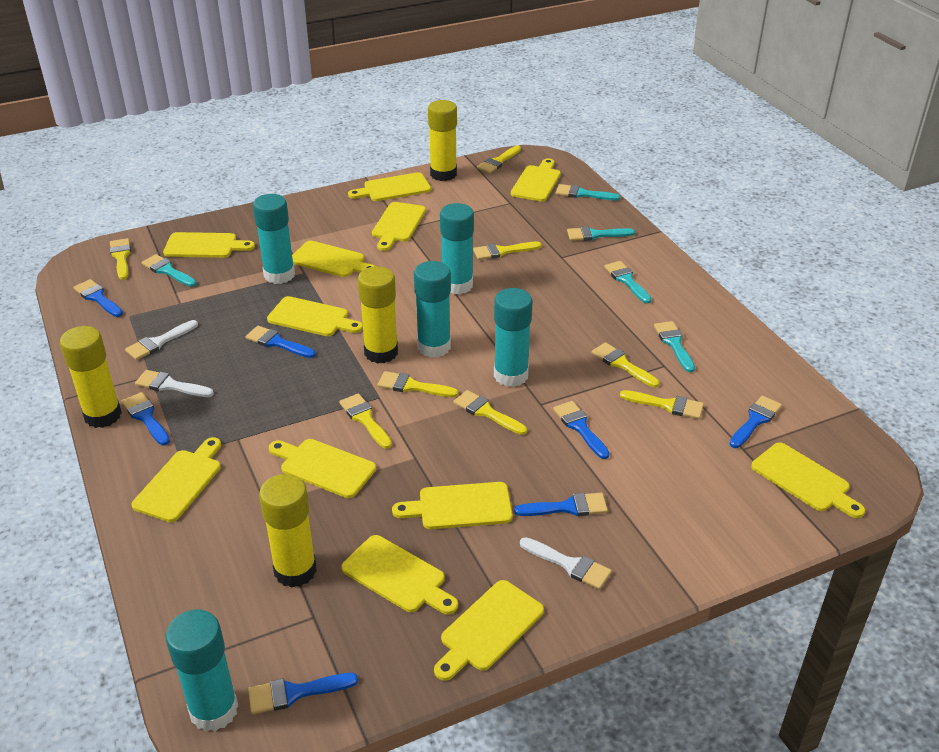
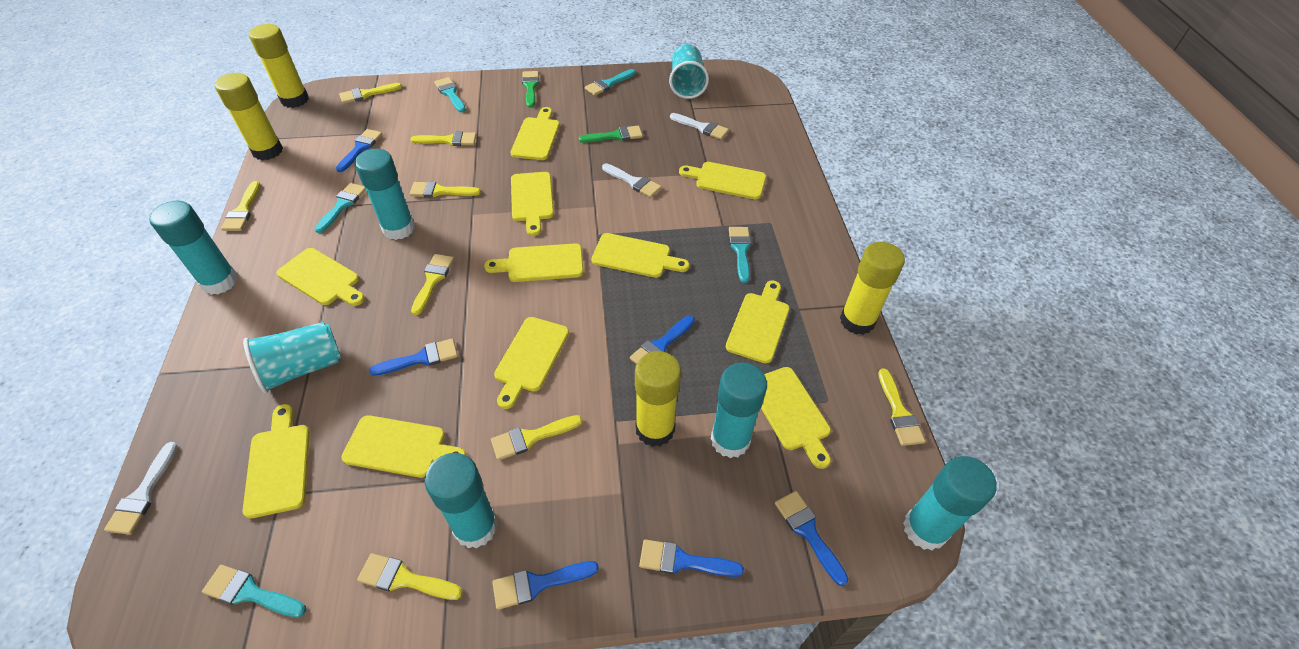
blue brush: [73,279,123,317] [121,392,170,445] [245,326,316,358] [248,673,358,714] [514,493,608,516] [553,401,610,459] [730,396,782,448] = 7 -> [336,129,382,172] [369,338,458,376] [492,561,599,610] [630,315,695,364] [639,539,744,577] [775,491,848,586] = 6
green brush: none = 0 -> [522,71,539,108] [579,126,643,143] = 2
turquoise cup: none = 0 -> [243,322,341,393] [669,44,709,99] = 2
yellow cutting board: [132,437,221,522] [163,232,255,258] [267,296,363,336] [269,439,376,498] [292,241,375,277] [341,535,458,614] [348,172,431,201] [372,202,426,251] [392,482,513,529] [434,580,544,681] [511,158,561,202] [751,442,865,518] = 12 -> [243,404,310,519] [277,248,365,306] [341,415,466,478] [484,243,583,282] [494,317,569,409] [511,107,560,160] [511,172,554,236] [592,233,689,278] [679,162,766,200] [726,281,790,364] [761,367,831,469] = 11

